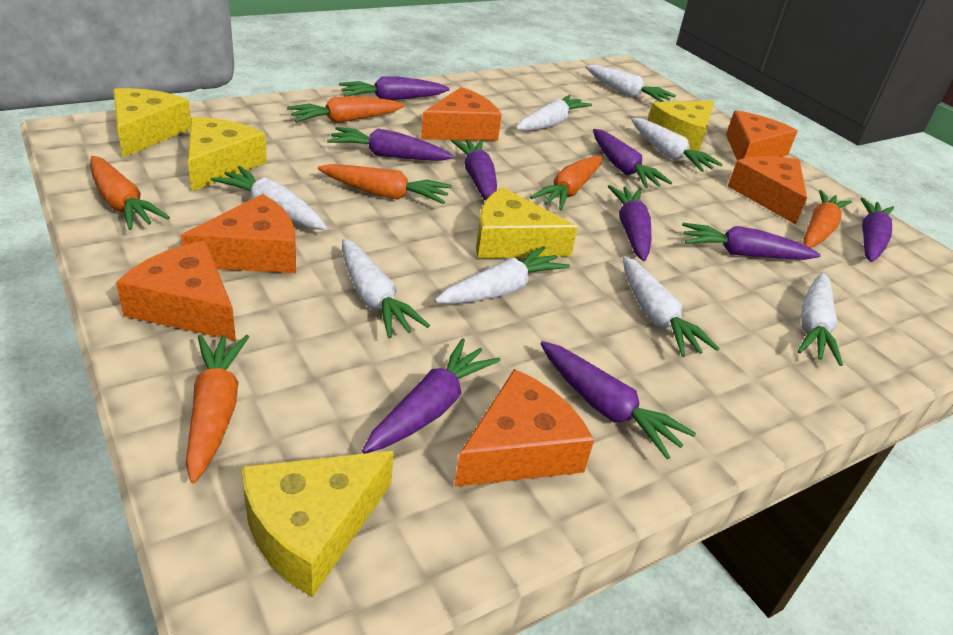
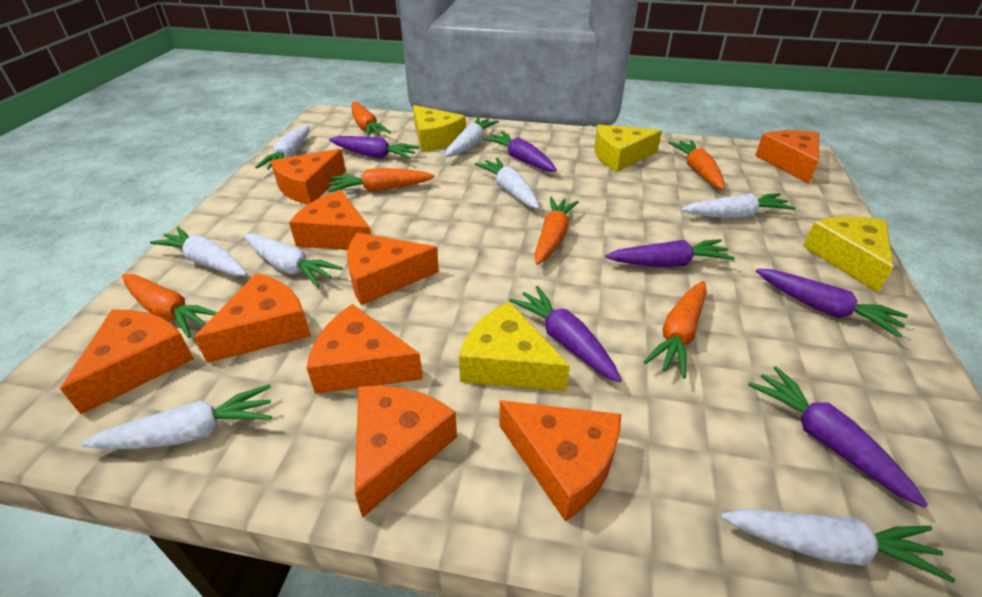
orange cheese: [116,241,236,341] [181,194,296,273] [421,87,502,141] [454,369,594,487] [726,110,798,160] [728,156,807,225] = 6 -> [60,310,194,414] [194,273,311,363] [271,149,346,205] [289,190,371,250] [306,304,423,394] [347,233,439,305] [355,385,457,518] [499,400,621,522] [755,130,819,184] = 9
purple carrot: [327,127,454,161] [339,77,450,100] [362,338,501,454] [451,139,497,201] [540,341,696,459] [593,129,672,188] [608,185,651,261] [682,223,821,260] [860,197,894,262] = 9 -> [329,136,420,159] [484,131,557,172] [509,286,622,382] [605,239,735,267] [748,366,928,508] [756,269,908,338] = 6
yellow cheese: [113,88,191,158] [188,117,267,191] [241,451,394,598] [476,187,578,259] [648,101,715,151] = 5 -> [413,105,466,152] [459,301,570,391] [594,124,662,172] [803,216,893,293] = 4

